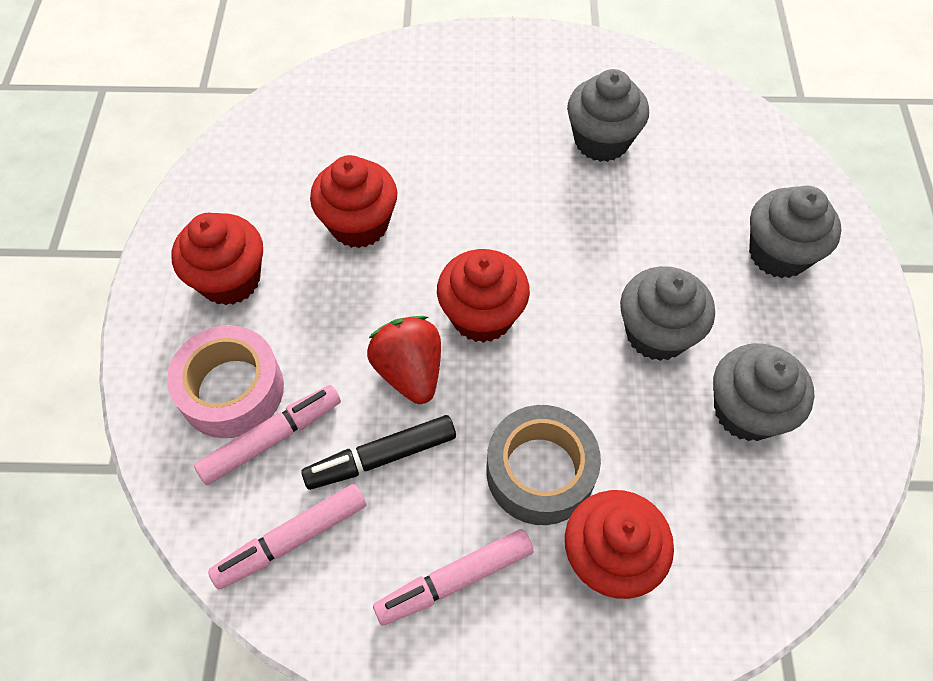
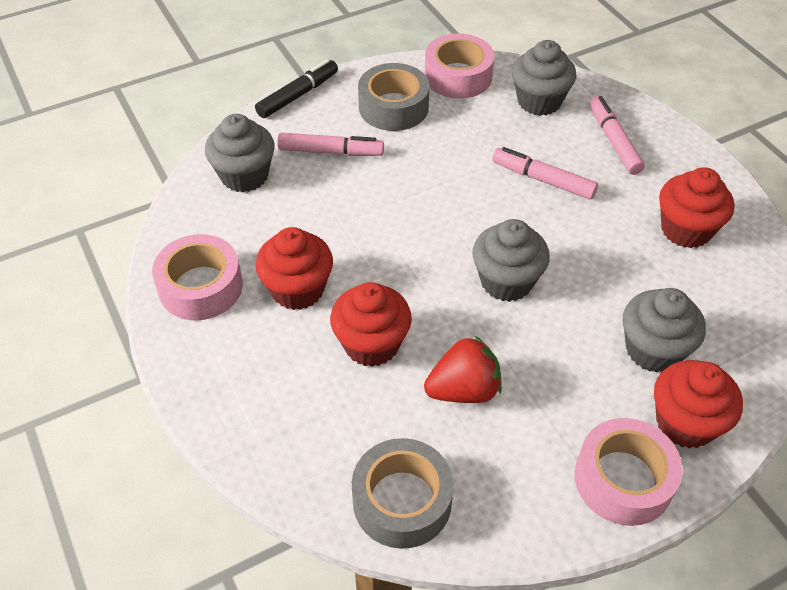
grey tape: [486,405,601,525] = 1 -> [352,438,454,549] [358,63,430,131] = 2
pink tape: [167,325,284,438] = 1 -> [152,234,243,320] [425,33,494,99] [575,418,683,526] = 3

